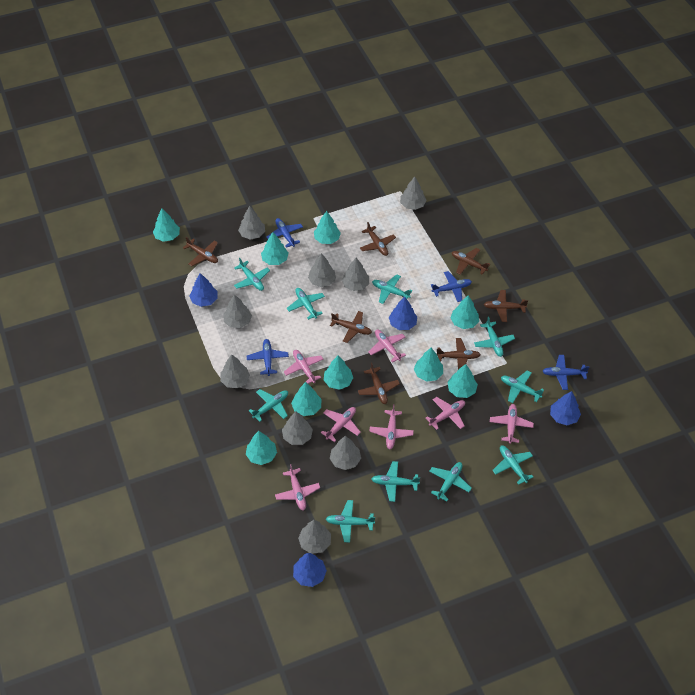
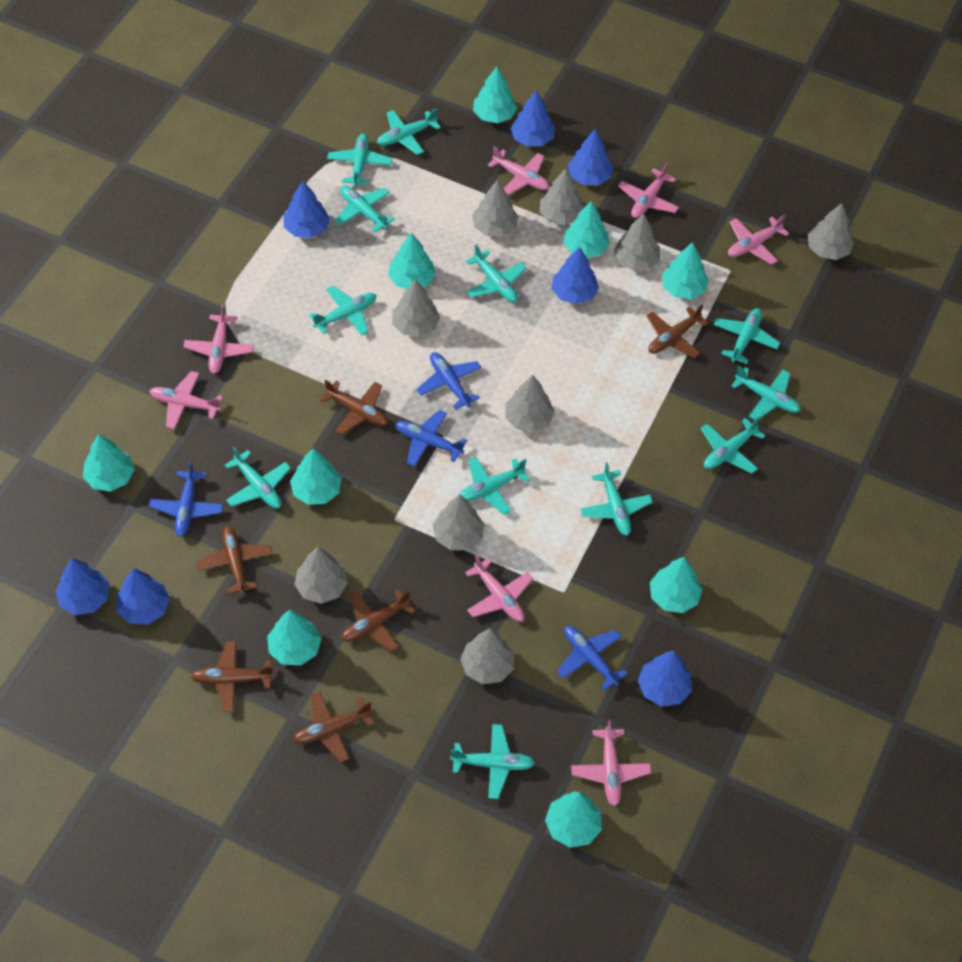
blue tree: [190,273,218,307] [293,553,327,587] [389,297,417,330] [550,391,581,425] = 4 -> [55,558,110,615] [116,568,170,625] [283,181,330,238] [511,90,555,147] [551,247,599,304] [568,129,613,185] [638,651,692,707] = 7
brown plane: [183,237,218,266] [330,311,372,343] [358,362,400,404] [360,222,396,256] [437,338,481,370] [452,248,490,275] [484,290,528,322] = 7 -> [191,641,274,712] [197,526,272,594] [293,692,374,762] [320,380,388,435] [341,589,416,652] [646,304,709,358] = 6
turquoise plane: [234,258,270,291] [249,389,288,422] [287,288,325,320] [326,500,375,543] [372,274,412,304] [372,461,420,502] [429,462,472,501] [474,316,515,357] [492,445,533,485] [501,371,544,403] = 10 -> [224,447,291,509] [309,285,376,336] [327,134,392,187] [334,186,395,232] [377,108,441,155] [450,724,535,799] [459,457,530,515] [466,244,526,302] [580,462,653,536] [701,417,765,474] [713,308,780,364] [731,366,801,420] = 12

